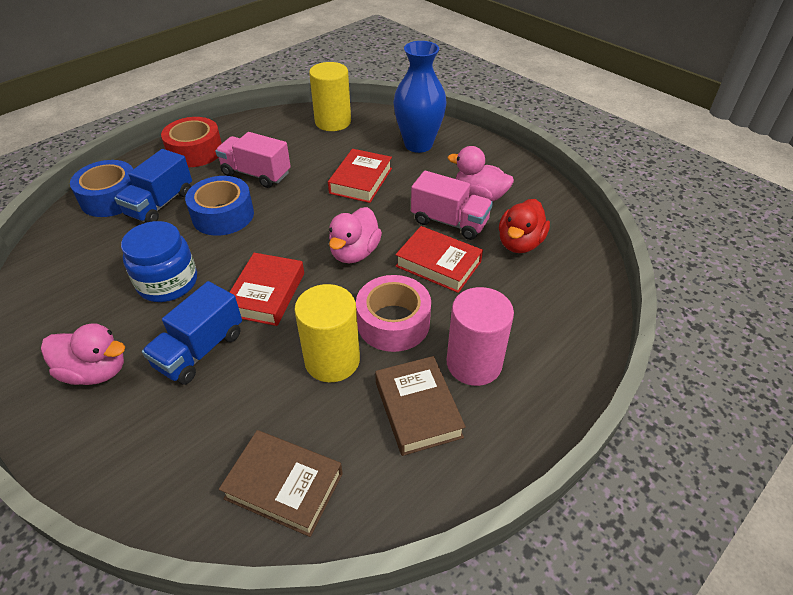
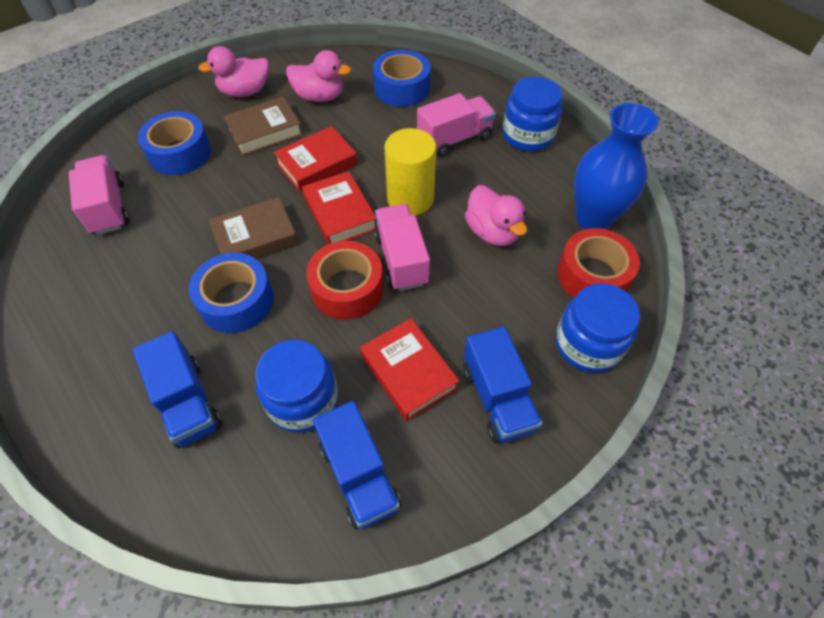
blue jar: [121,221,197,302] = 1 -> [255,340,338,433] [502,77,562,151] [555,283,640,373] = 3
blue tape: [70,160,133,217] [185,176,254,236] = 2 -> [138,111,211,175] [189,253,274,333] [373,50,431,107] = 3
blue truck: [115,149,192,223] [142,281,242,385] = 2 -> [133,331,222,448] [313,401,401,530] [463,326,543,443] = 3
pink cylinder: [447,287,514,386] = 1 -> none = 0
pink tape: [356,275,431,352] = 1 -> none = 0
pink truck: [215,132,291,188] [411,171,493,240] = 2 -> [69,155,130,235] [374,204,430,291] [417,93,496,157] = 3
red duck: [499,199,550,253] = 1 -> none = 0
red tape: [161,117,222,167] = 1 -> [306,241,384,320] [557,228,640,298] = 2
yellow cylinder: [294,284,360,382] [309,62,351,131] = 2 -> [384,128,436,216] = 1

